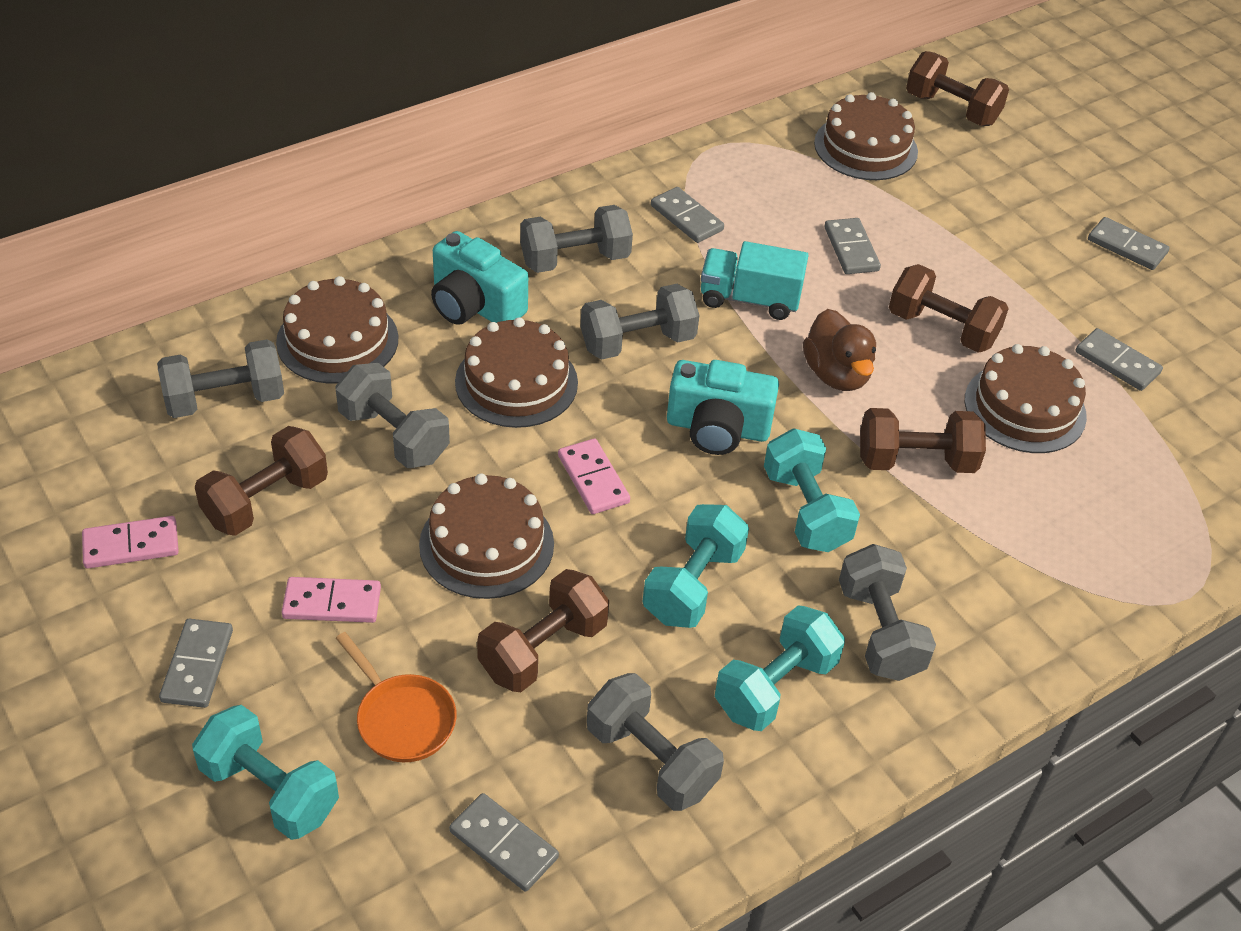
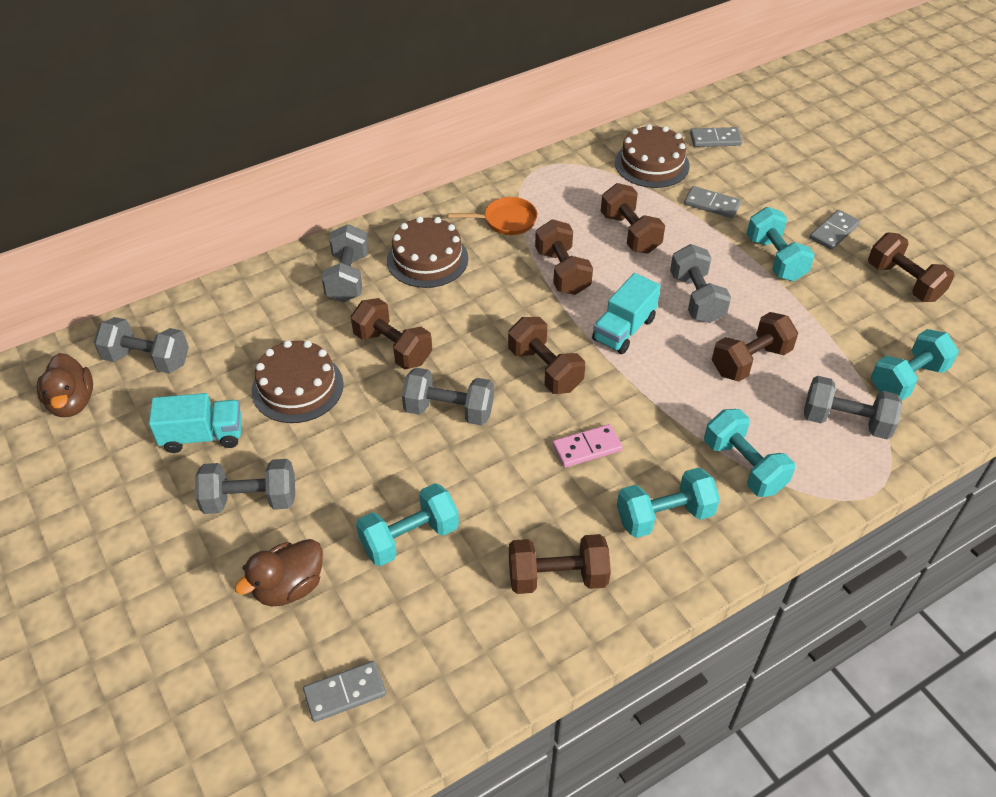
brown cake: [276,276,399,384] [419,474,554,599] [455,317,578,428] [814,92,918,180] [965,344,1087,453] = 5 -> [251,340,344,423] [387,216,468,288] [615,124,690,188] = 3
brown duck: [803,309,876,391] = 1 -> [37,353,93,417] [234,539,323,606] = 2
brown dumbbell: [195,426,328,536] [477,569,609,692] [860,408,986,473] [889,264,1009,353] [906,51,1009,126] = 5 -> [351,298,432,370] [508,317,585,394] [509,534,611,594] [535,219,593,295] [601,183,665,253] [712,312,798,382] [868,232,954,302] = 7
grey domino: [159,619,233,708] [449,793,559,892] [651,187,724,243] [824,218,881,274] [1076,328,1163,391] [1088,217,1170,270] = 6 -> [303,661,386,722] [684,186,741,218] [690,127,742,147] [810,210,860,250] = 4
pink domino: [82,516,179,568] [282,577,381,623] [558,438,630,514] = 3 -> [553,424,623,467] = 1
turquoise camera: [431,231,528,325] [667,360,779,455] = 2 -> none = 0
turquoise dumbbell: [192,705,339,840] [643,504,749,628] [715,605,845,731] [764,428,860,552] = 4 -> [356,483,459,566] [617,467,720,538] [704,409,795,497] [747,207,815,281] [871,329,959,401] = 5
turquoise truck: [701,241,809,320] = 1 -> [149,393,242,453] [592,273,661,354] = 2

